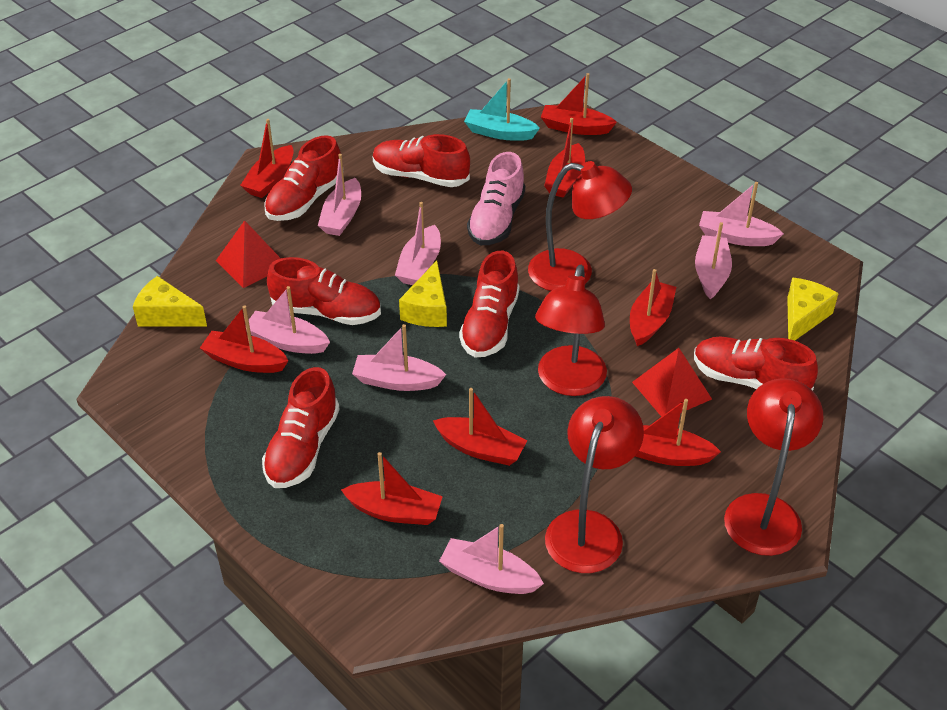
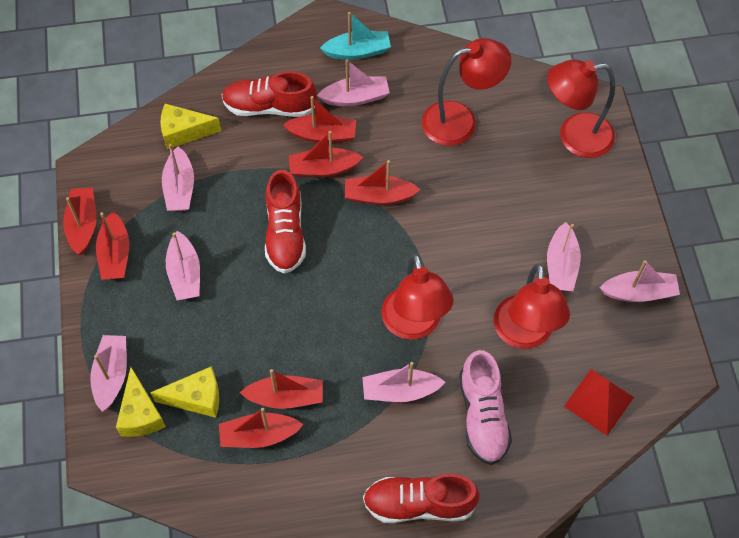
red boat: [200,306,289,373] [240,119,294,198] [341,452,443,525] [433,388,527,466] [541,73,617,135] [544,118,585,198] [630,269,676,346] [635,399,721,466] = 8 -> [63,187,97,255] [96,211,129,280] [219,408,304,448] [240,369,323,409] [283,96,356,143] [289,131,363,177] [345,160,420,205] = 7
red pyramid: [216,220,281,288] [632,348,712,417] = 2 -> [564,369,634,436] = 1
red shoe: [262,367,340,488] [264,135,344,221] [267,257,381,325] [373,134,470,187] [459,251,520,357] [694,337,818,391] = 6 -> [222,71,317,117] [265,170,306,274] [363,474,480,523] = 3

